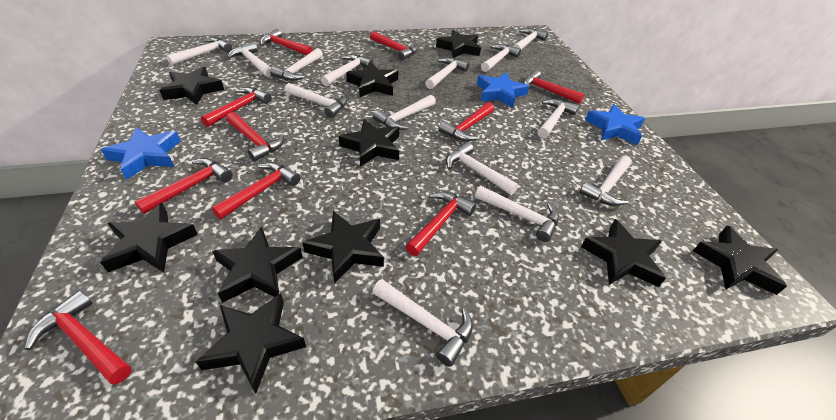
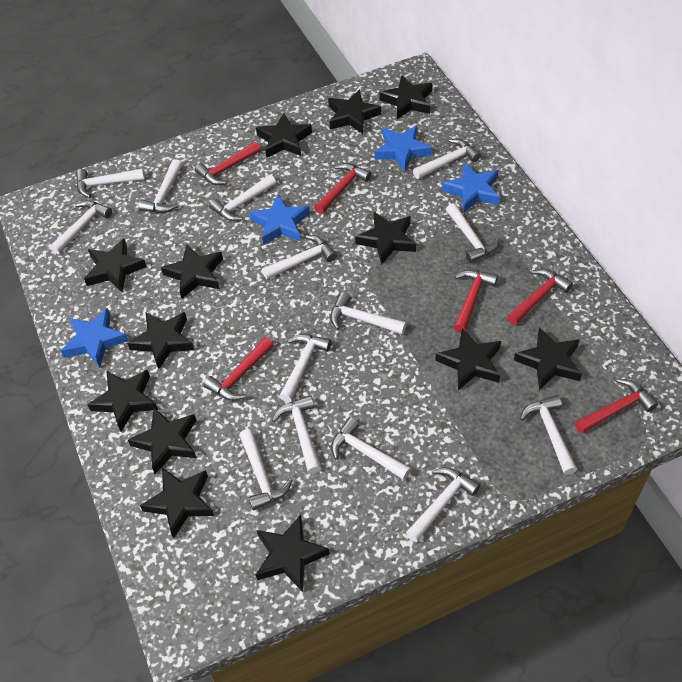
black star: [100,203,198,272] [159,67,224,105] [196,293,306,394] [212,226,302,303] [302,211,384,284] [338,119,400,167] [346,63,398,97] [436,30,481,58] [581,219,666,287] [693,225,787,295] = 10 -> [84,238,147,292] [87,370,158,431] [127,312,194,369] [128,408,197,474] [140,468,214,539] [161,244,223,299] [256,113,312,157] [256,515,330,592] [328,89,381,134] [355,212,416,265] [379,75,432,119] [435,328,501,390] [514,327,582,390] = 13
blue star: [101,127,181,180] [477,72,529,108] [585,104,645,145] = 3 -> [61,308,128,368] [249,194,310,245] [374,125,432,172] [442,163,500,212] = 4
red hammer: [25,290,132,385] [135,158,233,214] [201,87,271,127] [211,162,300,219] [226,112,284,161] [260,29,312,55] [370,31,418,60] [405,191,476,256] [439,102,494,141] [524,70,584,104] = 10 -> [195,141,261,185] [204,337,274,401] [314,163,372,214] [454,270,498,333] [507,269,573,325] [575,379,658,434] = 6

